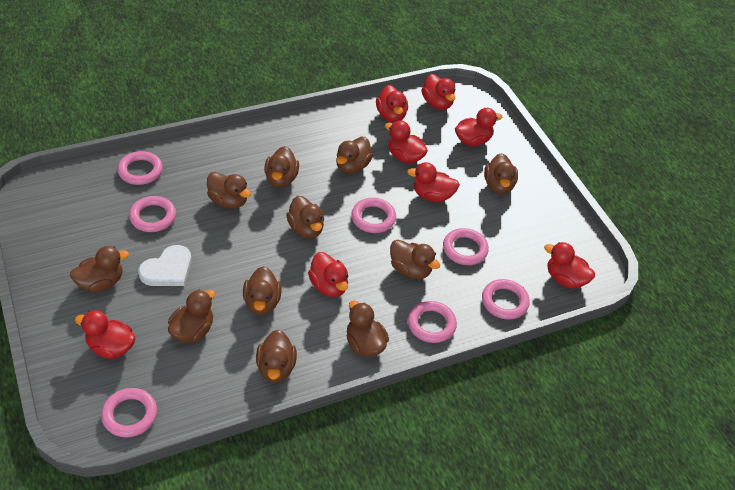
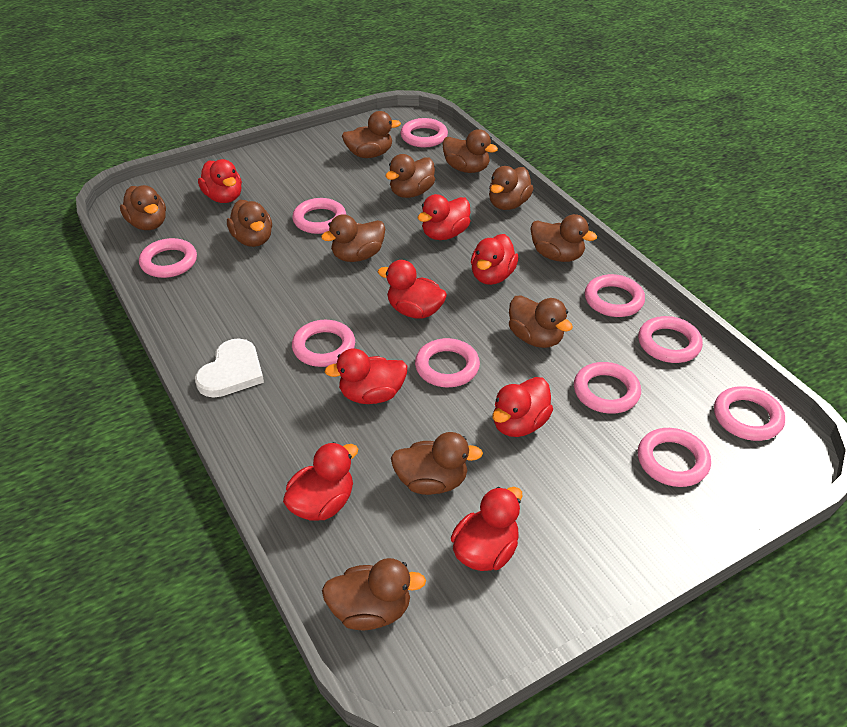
pink ring: [101,388,157,438] [117,151,163,185] [129,196,176,232] [351,198,396,233] [408,301,457,343] [443,228,489,265] [482,279,530,320] = 7 -> [139,238,197,278] [292,198,346,234] [292,320,355,367] [401,118,448,147] [415,338,480,387] [574,362,641,414] [585,274,645,317] [638,316,703,363] [638,428,711,487] [714,386,785,441] = 10

